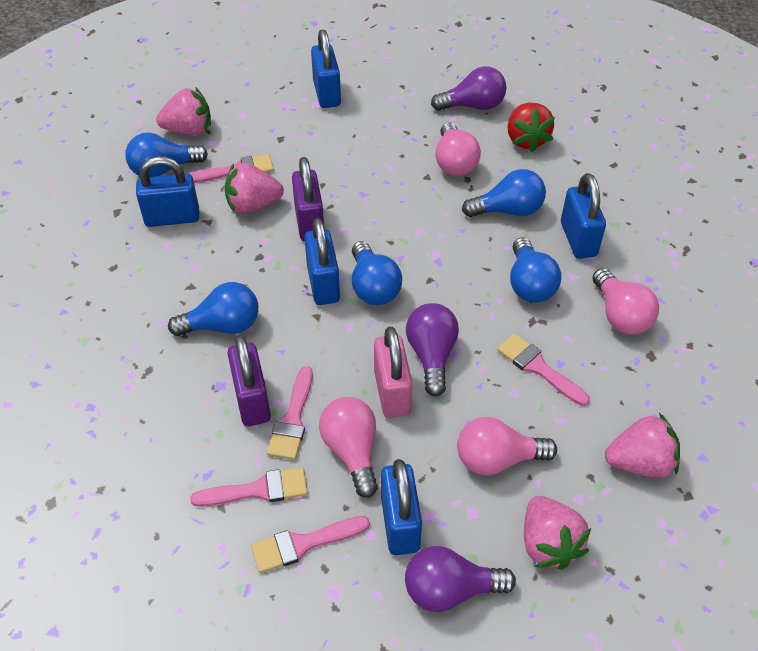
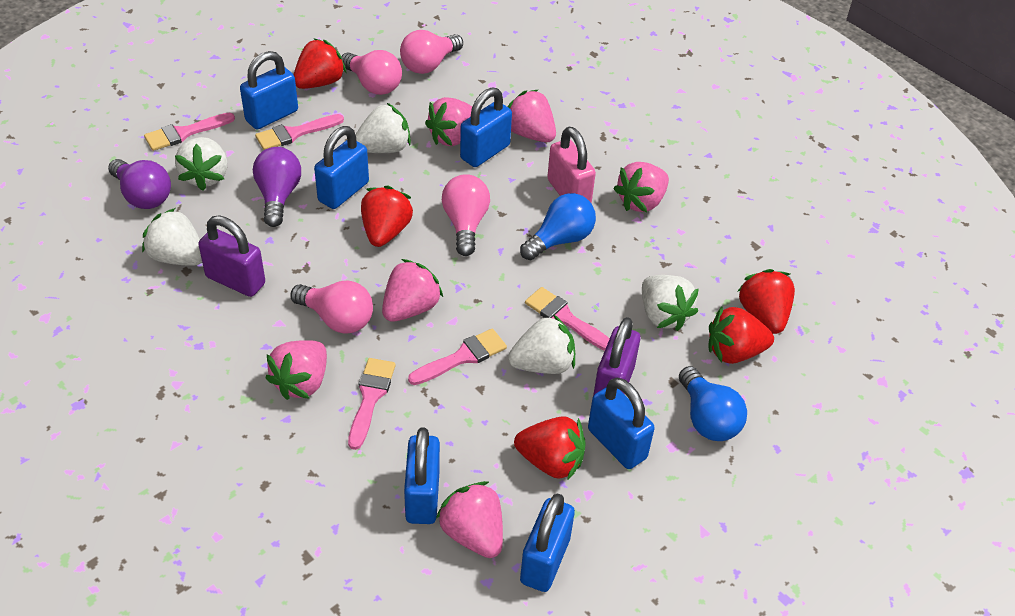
blue light bulb: [125,133,208,177] [168,282,258,336] [352,241,402,305] [462,169,546,217] [510,237,561,302] = 5 -> [520,193,596,260] [679,366,747,441] = 2
blue padlock: [136,156,199,227] [304,218,340,305] [311,30,341,108] [381,459,422,555] [561,173,606,259] = 5 -> [240,51,298,129] [314,126,369,209] [404,427,440,524] [460,87,512,167] [520,494,575,592] [588,378,655,469] = 6
pink strawberry: [156,87,211,135] [224,163,284,213] [524,496,591,570] [605,413,680,477] = 4 -> [265,340,327,400] [382,259,443,322] [425,97,472,146] [436,481,503,558] [508,89,556,142] [613,162,669,212] = 6
purple light bulb: [405,546,516,612] [406,303,459,396] [431,66,507,111] = 3 -> [108,159,171,209] [253,147,301,227] = 2
red strawberry: [507,103,555,152] = 1 -> [294,38,347,89] [361,185,413,247] [514,416,586,481] [708,306,774,364] [737,269,795,334] = 5
white strawberry: none = 0 -> [142,208,202,266] [175,137,227,191] [356,102,411,153] [508,314,575,374] [642,275,699,331] = 5

